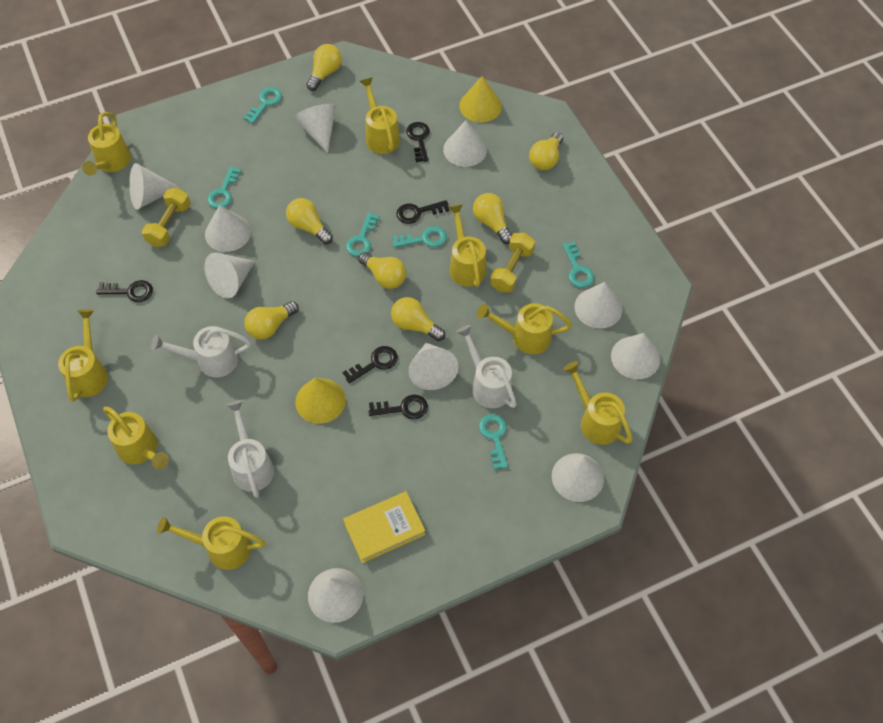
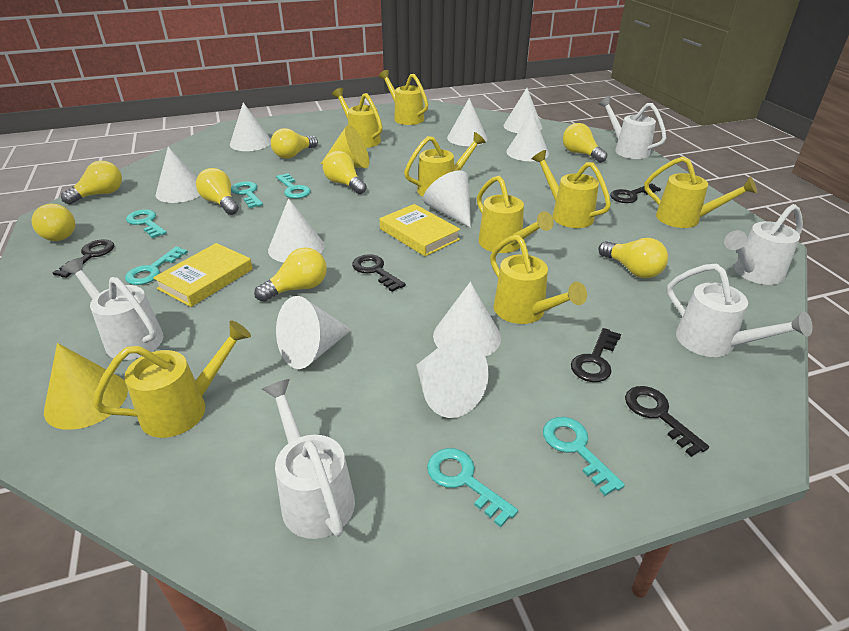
white watering can: [151,326,251,377] [226,400,274,498] [456,325,517,408] = 3 -> [61,257,163,360] [262,379,355,539] [598,96,666,159] [667,264,813,357] [724,204,803,285] = 5
yellow book: [343,491,426,563] = 1 -> [153,243,253,307] [380,204,460,256] = 2
yellow dumbbell: [142,188,191,247] [490,233,535,293] = 2 -> none = 0
yellow light bulb: [244,301,299,340] [286,198,333,244] [307,44,342,91] [358,252,406,289] [391,297,445,341] [473,193,512,244] [529,132,563,171] = 7 -> [32,204,75,241] [61,161,122,204] [196,168,239,215] [254,247,327,302] [271,128,318,159] [323,151,367,194] [563,123,607,163] [598,238,668,278] = 8

